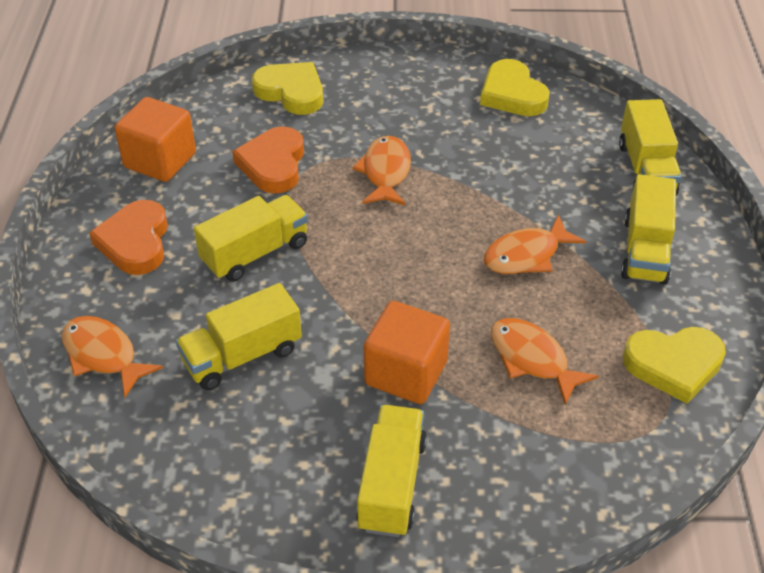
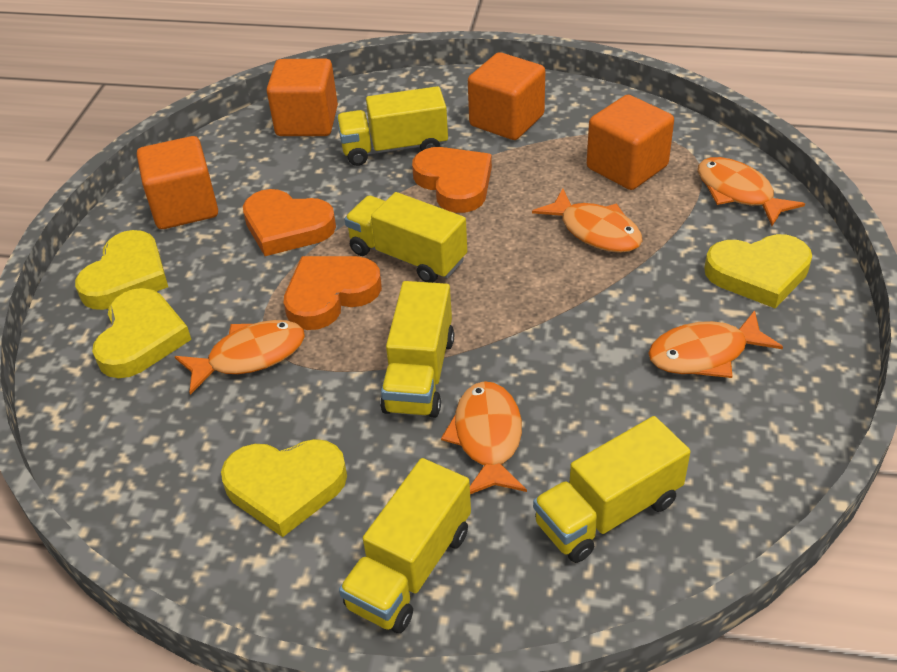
orange cube: [114,97,196,182] [364,301,450,404] = 2 -> [137,136,218,229] [266,58,338,136] [468,52,545,140] [587,95,674,190] = 4
orange fish: [61,316,163,398] [352,136,411,206] [484,215,586,274] [491,318,599,405] = 4 -> [175,320,305,395] [441,381,527,494] [532,189,642,253] [648,310,783,378] [698,157,805,226] = 5
orange heart: [89,200,168,275] [232,126,304,194] = 2 -> [243,189,336,256] [284,256,382,330] [412,147,492,213] = 3
yellow heart: [252,62,323,115] [480,59,550,116] [623,327,726,404] = 3 -> [75,230,168,310] [92,288,191,378] [221,439,347,537] [704,234,812,308] = 4

